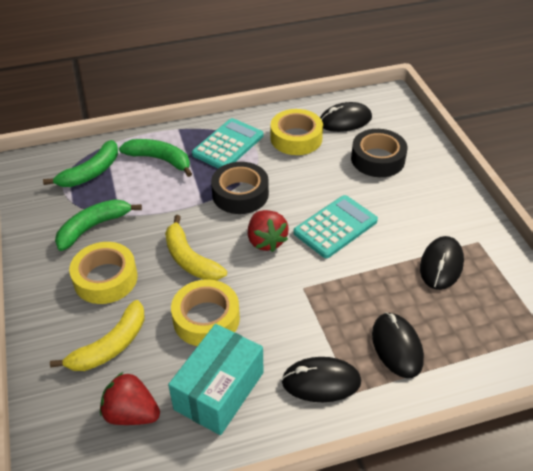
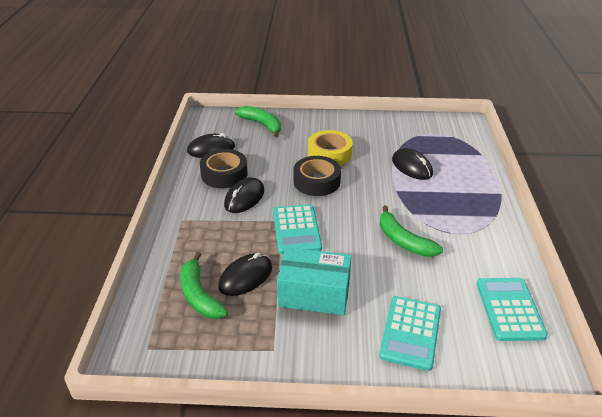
red strawberry: [100,372,160,425] [248,210,289,252] = 2 -> none = 0
turquoise calculator: [192,118,263,169] [293,195,378,258] = 2 -> [273,205,322,254] [379,296,441,371] [477,278,548,341] = 3
yellow banana: [50,300,145,371] [165,215,227,280] = 2 -> none = 0
yellow tape: [69,242,138,304] [171,279,240,346] [271,109,323,155] = 3 -> [308,130,353,166] = 1

